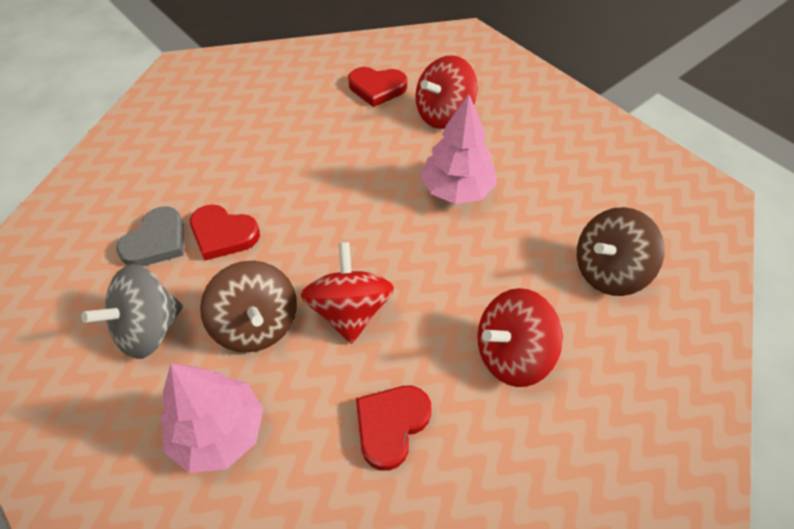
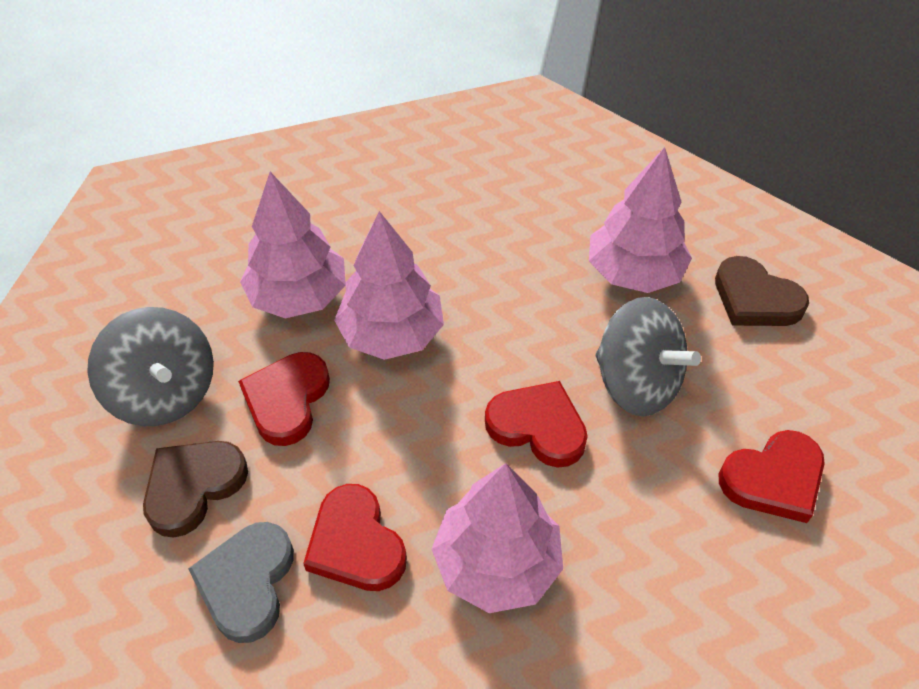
brown heart: none = 0 -> [143,441,248,538] [715,256,809,326] = 2
brown spinning top: [200,261,297,353] [577,207,665,296] = 2 -> none = 0
grey spinning top: [82,264,183,359] = 1 -> [87,307,214,426] [596,297,701,416] = 2
pink tree: [161,364,263,473] [420,94,497,204] = 2 -> [240,172,346,319] [334,211,444,360] [432,463,563,613] [589,147,692,293] = 4
red heart: [190,204,260,261] [348,67,407,107] [356,386,432,471] = 3 -> [238,352,330,446] [303,484,407,591] [485,381,588,468] [718,430,825,523] = 4
red spinning top: [301,242,394,344] [415,55,478,129] [477,288,563,387] = 3 -> none = 0

